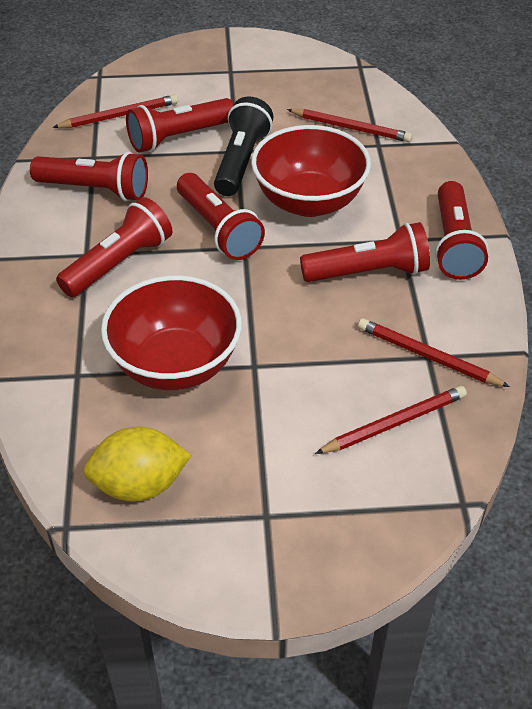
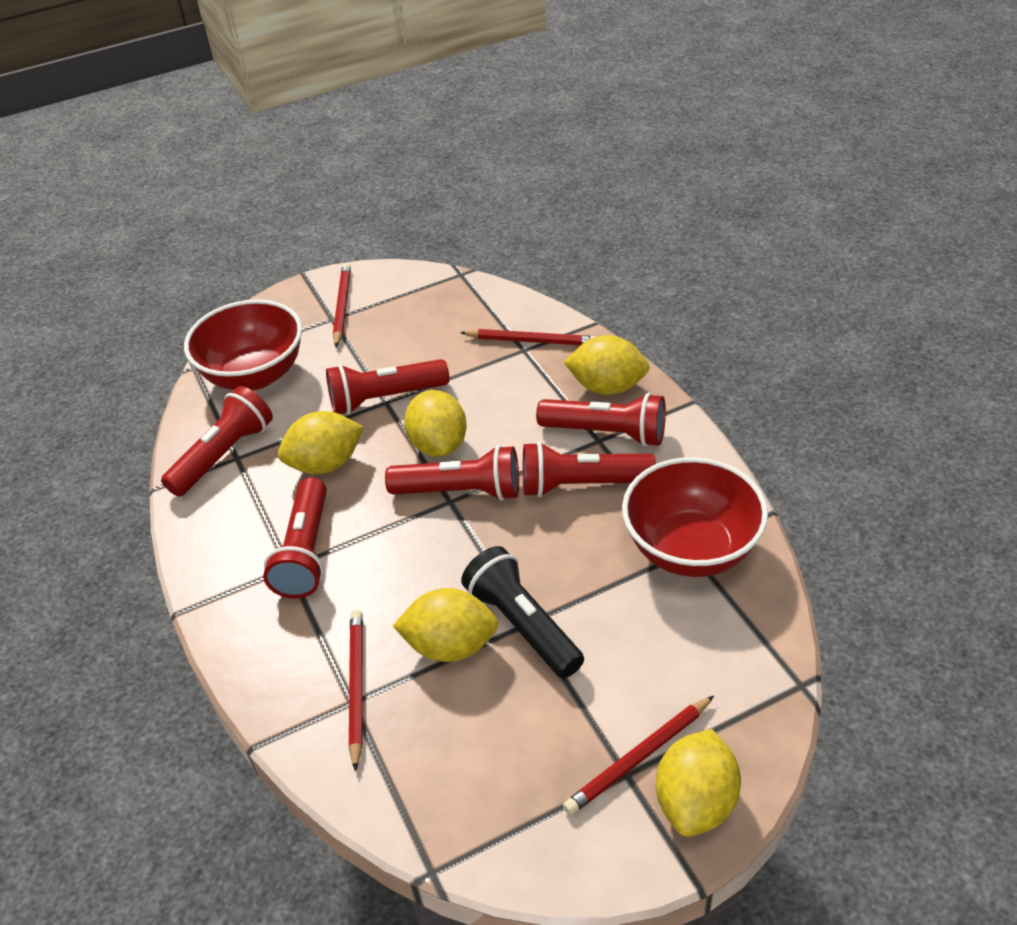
yellow lemon: [83,426,191,502] = 1 -> [278,411,364,474] [393,588,499,662] [404,390,467,457] [564,335,650,395] [656,729,741,837] = 5

